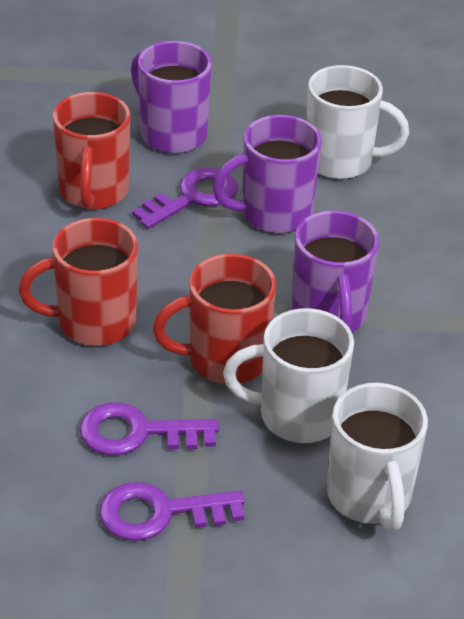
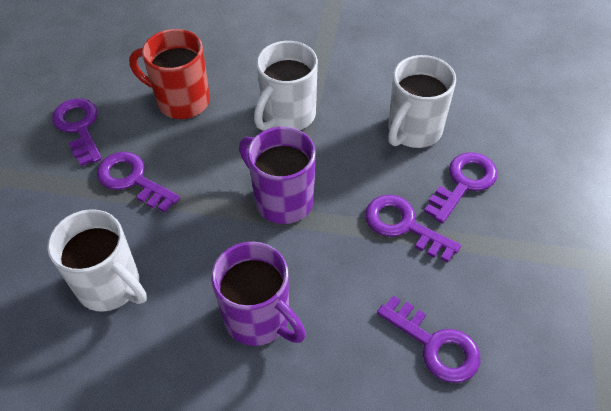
purple key: [79,402,219,456] [99,482,245,541] [132,168,238,229] = 3 -> [52,98,102,166] [97,151,180,213] [365,195,461,263] [377,296,480,383] [424,152,498,224] = 5
purple mug: [131,41,212,154] [212,115,322,233] [291,211,379,333] = 3 -> [211,242,306,346] [239,127,316,224] = 2
red mug: [19,218,138,346] [53,92,130,209] [153,254,276,384] = 3 -> [129,29,210,119] = 1

